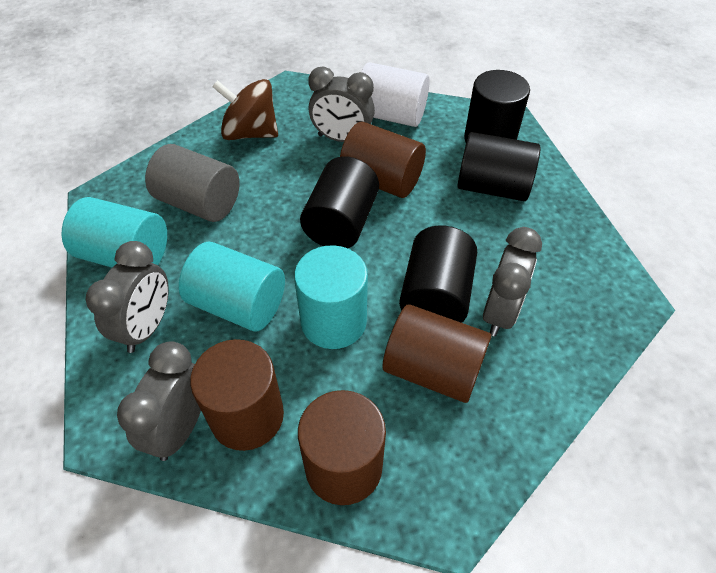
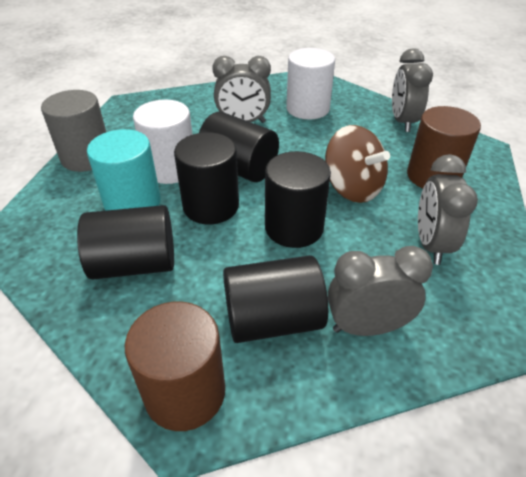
black cylinder: [300,156,379,248] [399,225,477,323] [457,132,541,201] [464,70,530,142] = 4 -> [77,205,174,279] [174,132,239,224] [199,112,279,182] [223,255,328,343] [265,151,331,248] = 5
brown cylinder: [190,339,284,451] [298,390,386,505] [340,122,426,198] [383,305,491,403] = 4 -> [125,302,225,431] [407,106,481,188] = 2
turquoise cylinder: [62,197,167,268] [179,242,285,332] [294,245,368,349] = 3 -> [87,129,161,211] = 1
white cylinder: [361,62,429,127] = 1 -> [133,100,193,184] [286,48,335,120] = 2

